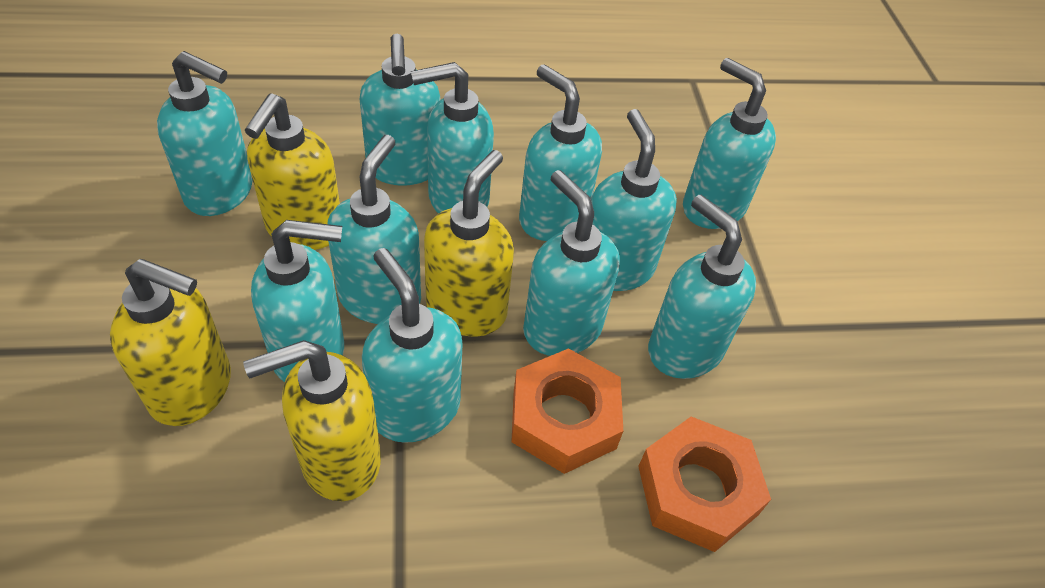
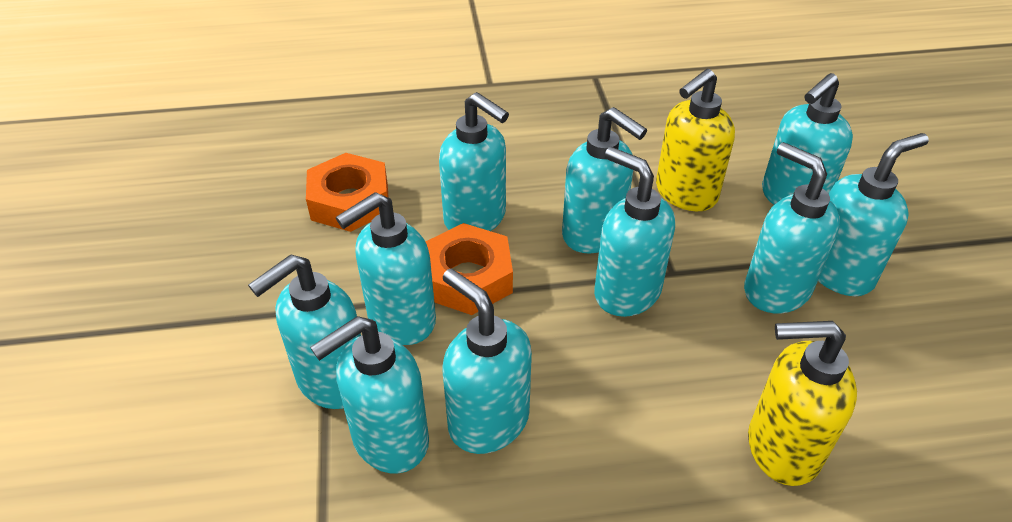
turquoise soap dispenser: [157,51,253,216] [251,220,344,382] [328,135,421,324] [360,34,440,186] [362,248,463,443] [411,62,494,214] [519,65,602,241] [523,170,620,356] [591,109,677,291] [648,195,756,379] [683,58,776,229] = 11 -> [248,254,361,409] [310,316,429,473] [336,192,436,345] [439,92,509,231] [443,268,532,454] [562,107,647,253] [594,147,675,317] [744,142,840,314] [762,73,853,205] [818,133,929,296] = 10
yellow soap dispenser: [110,259,231,426] [243,340,381,501] [245,94,340,250] [424,150,514,337] = 4 -> [656,69,735,211] [748,321,857,486] = 2

